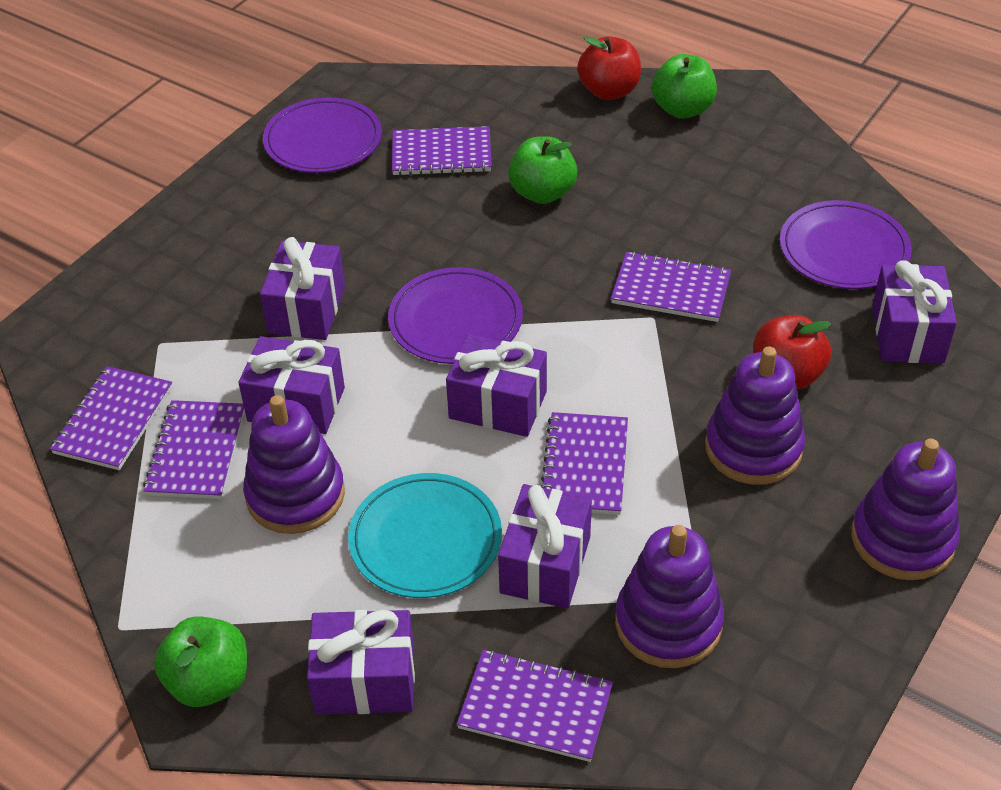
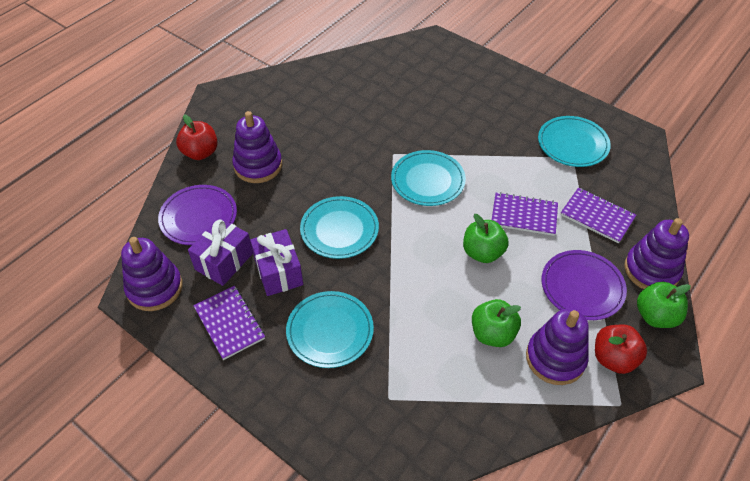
purple gift: [238,336,345,434] [260,237,345,340] [307,610,415,715] [446,334,547,437] [498,484,592,608] [873,260,957,363] = 6 -> [188,218,253,286] [250,229,303,296] = 2
purple notebook: [50,366,173,470] [143,400,245,499] [392,126,492,176] [457,650,613,762] [541,412,628,515] [611,251,731,322] = 6 -> [193,286,265,360] [492,192,558,236] [560,187,636,244] = 3
purple plate: [263,97,382,173] [388,267,523,364] [780,200,912,289] = 3 -> [158,185,237,245] [541,250,627,320] = 2
turquoise plate: [348,473,502,598] = 1 -> [286,291,374,368] [300,196,379,259] [391,150,466,206] [538,116,611,167] = 4

